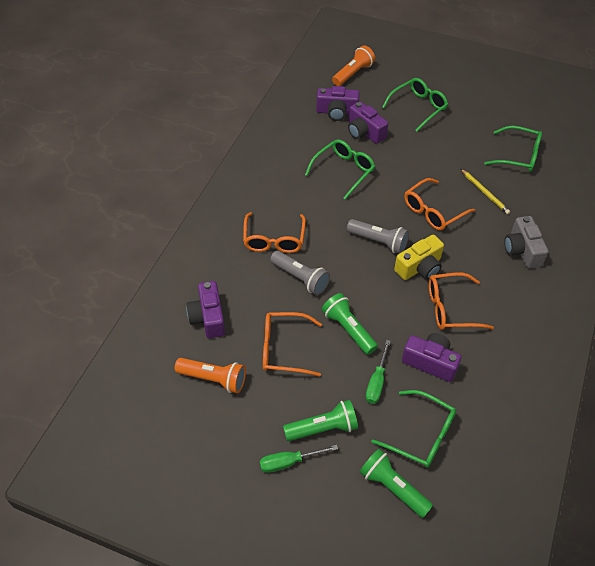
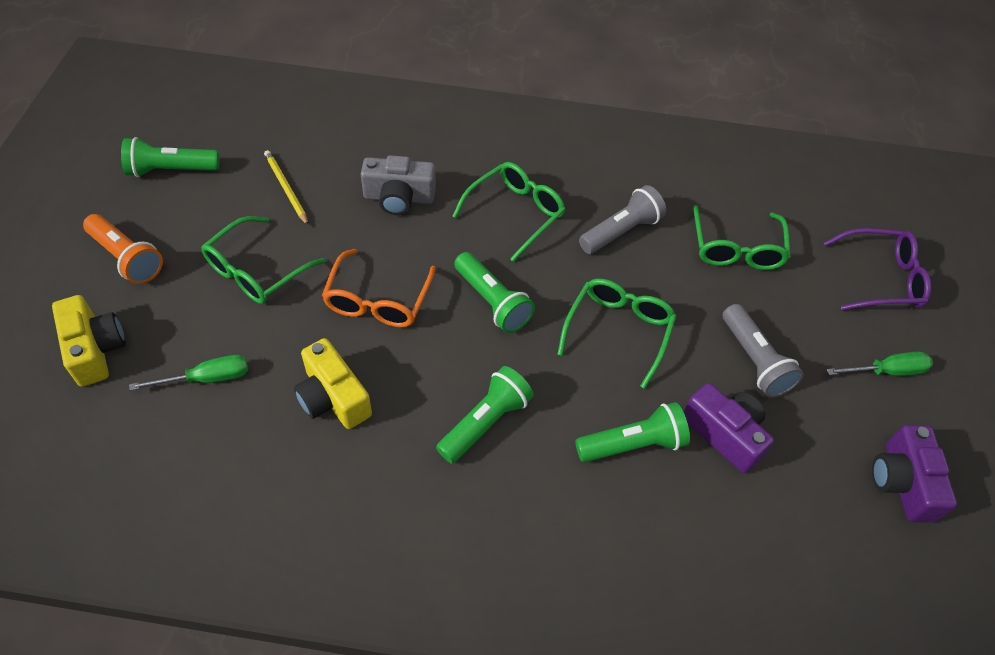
green flashlight: [283,400,358,441] [322,293,378,355] [360,449,433,518] = 3 -> [121,137,220,177] [436,366,534,464] [454,252,535,333] [575,402,690,462] = 4
orange flashlight: [175,358,246,393] [332,45,375,86] = 2 -> [83,214,163,284] = 1
orange glasses: [243,212,306,253] [263,312,322,376] [405,178,475,230] [429,273,494,330] = 4 -> [322,249,436,327] = 1
purple camera: [186,281,225,338] [316,86,360,121] [348,101,389,144] [402,333,461,382] = 4 -> [684,383,774,473] [872,425,957,523] = 2
purple glasses: none = 0 -> [824,228,931,310] = 1
yellow camera: [394,235,444,280] = 1 -> [52,295,126,387] [294,338,372,429] = 2

